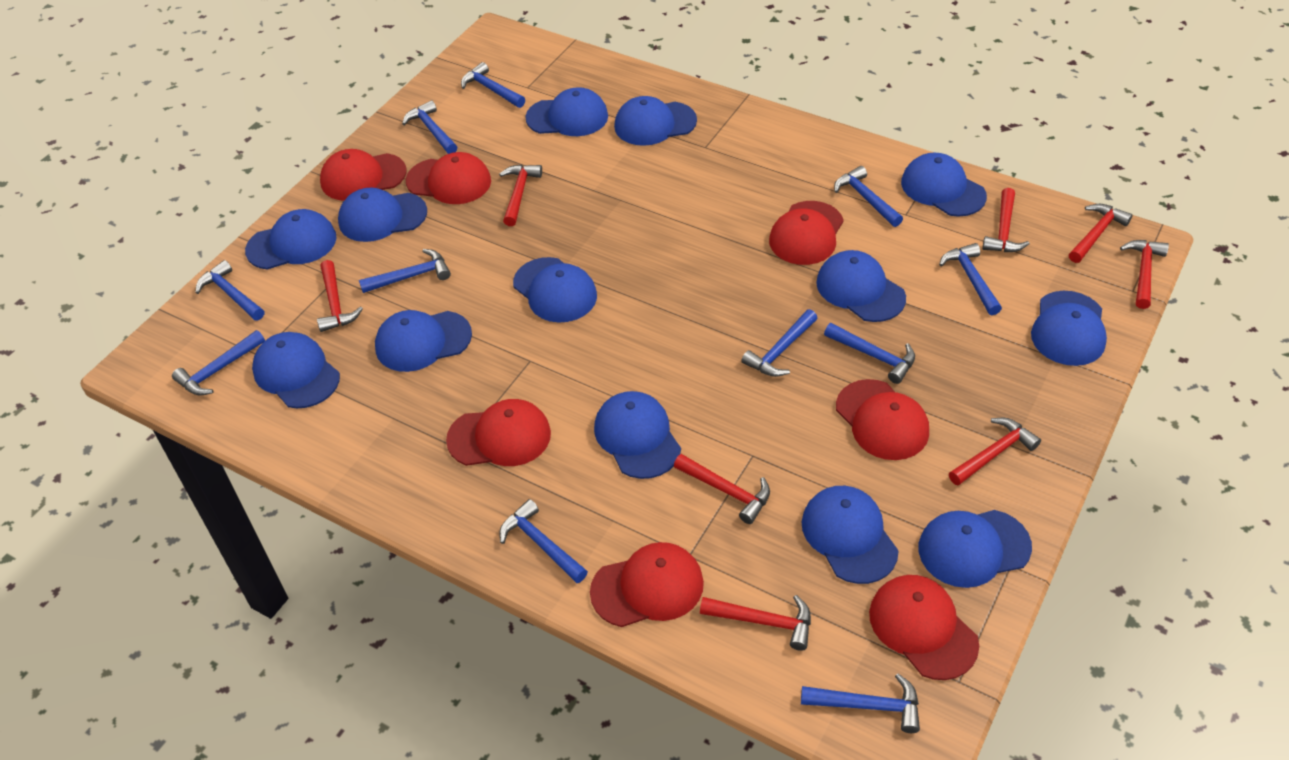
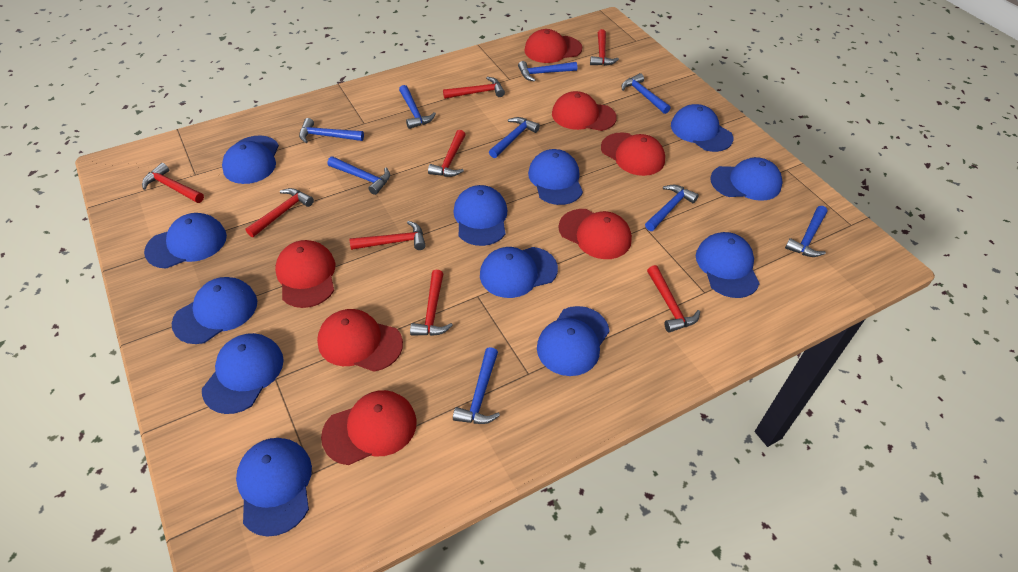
blue cap: [245,209,336,270] [252,332,340,408] [338,188,427,242] [375,310,472,372] [513,257,597,323] [525,87,608,136] [594,391,681,479] [614,96,697,146] [802,486,899,584] [816,250,906,322] [901,153,987,217] [919,510,1032,588] [1031,291,1107,366] = 13 -> [144,213,227,269] [172,277,257,344] [202,333,284,414] [222,135,279,184] [236,438,312,537] [453,185,507,246] [480,247,558,298] [528,149,583,205] [537,306,610,376] [671,104,733,152] [696,232,760,298] [710,157,783,201] = 12
blue hammer: [172,330,265,395] [195,260,264,321] [359,249,451,293] [402,100,457,154] [461,62,525,108] [499,499,588,583] [741,309,817,377] [801,674,920,733] [824,323,915,384] [834,166,903,227] [939,243,1002,315] = 11 -> [299,118,364,143] [328,156,390,195] [399,85,436,129] [453,347,500,424] [489,117,540,158] [518,61,577,82] [622,73,671,114] [645,185,699,231] [785,206,827,257] = 9

